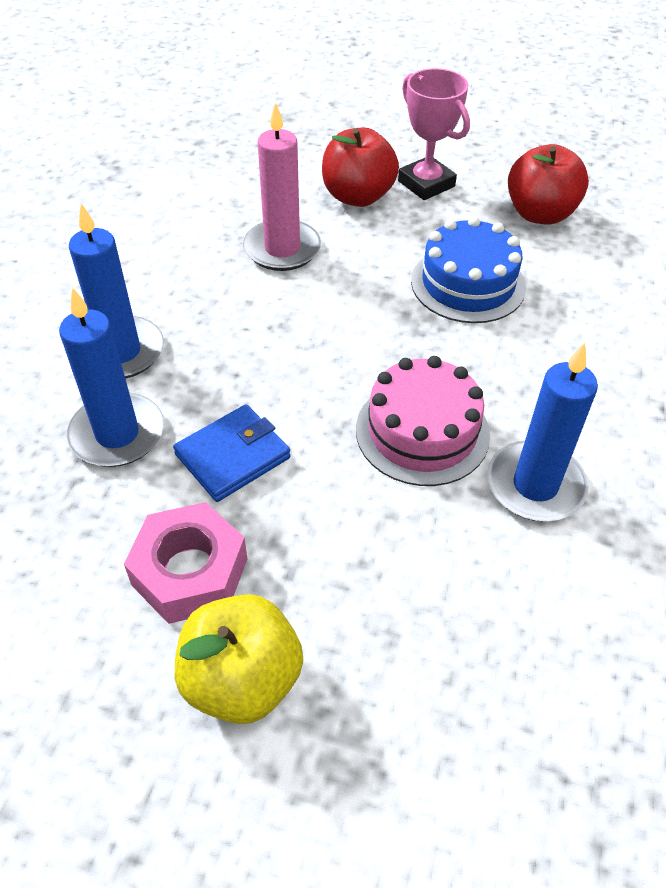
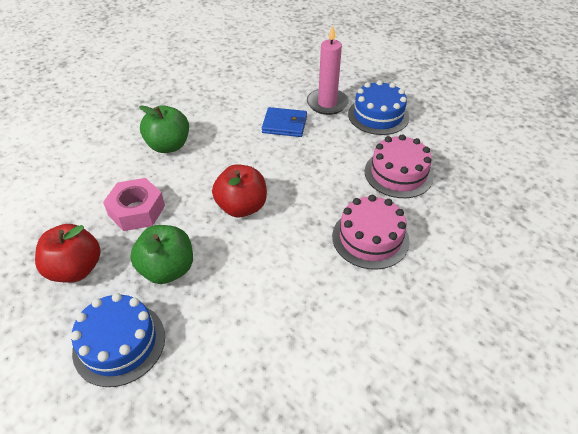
blue cake: [411,216,526,323] = 1 -> [71,293,165,387] [348,80,409,135] = 2
blue candle: [59,287,164,467] [69,204,164,379] [487,343,598,521] = 3 -> none = 0
green apple: none = 0 -> [130,225,193,284] [139,105,189,153] = 2
pink cake: [356,356,490,486] = 1 -> [332,195,410,270] [365,134,434,198] = 2
pink trophy: [398,68,470,200] = 1 -> none = 0
yellow apple: [175,594,303,724] = 1 -> none = 0

